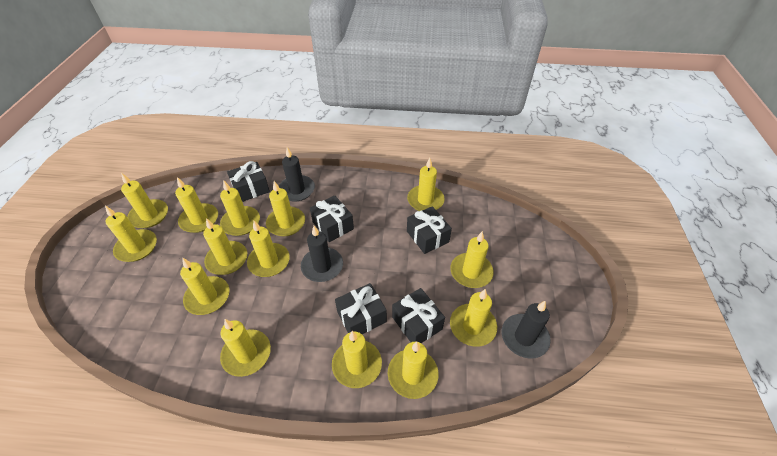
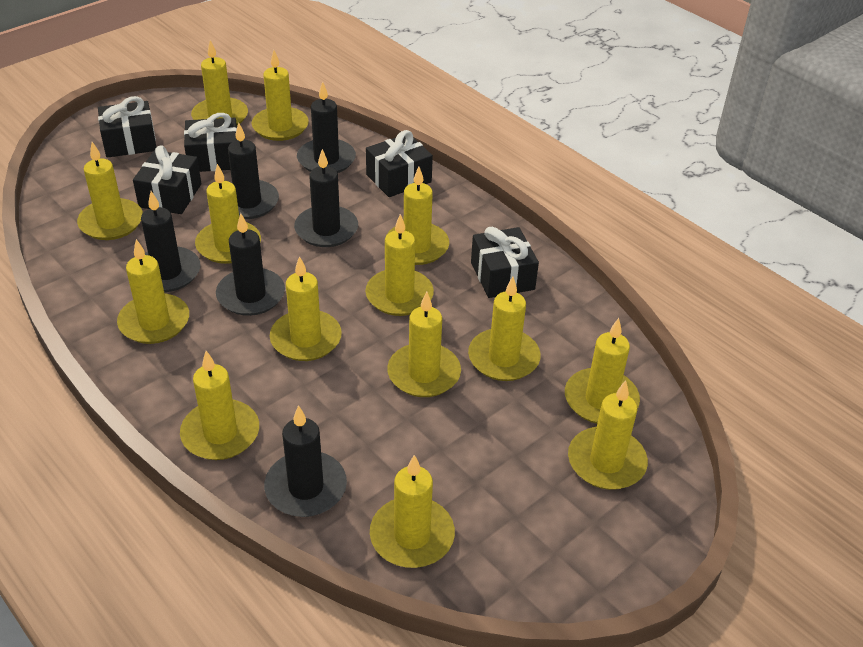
black candle: [279,147,315,201] [301,226,343,282] [502,301,551,359] = 3 -> [141,191,200,292] [216,213,285,316] [228,122,279,219] [264,405,347,517] [294,149,358,247] [297,81,356,173] = 6

